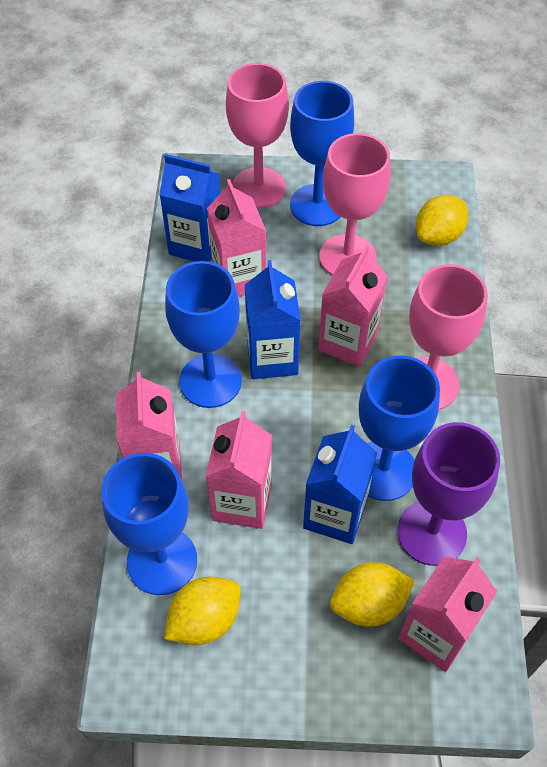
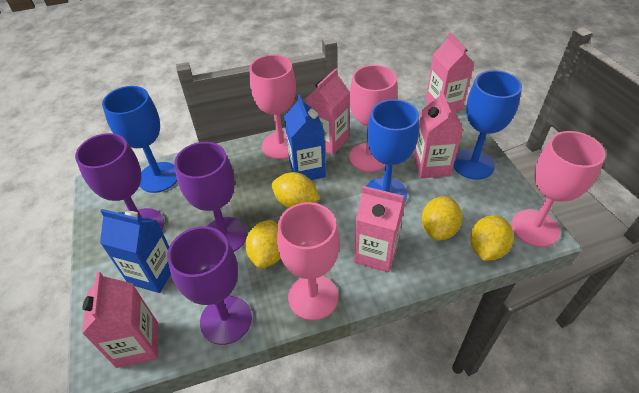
blue carton: [159,154,221,262] [245,260,301,379] [303,425,377,544] = 3 -> [100,209,171,293] [284,95,326,180] = 2
blue goblet: [102,453,197,595] [165,261,242,408] [290,81,354,226] [358,356,440,501] = 4 -> [102,86,177,193] [366,99,419,202] [453,70,522,180] = 3
pink goblet: [226,63,289,208] [319,133,390,276] [409,264,488,410] = 3 -> [249,55,296,159] [277,202,340,321] [349,65,397,172] [511,131,606,247] = 4
purple goblet: [397,422,500,566] = 1 -> [75,133,164,230] [167,226,252,345] [174,142,247,252] = 3
yellow lemon: [164,577,241,645] [330,562,415,627] [416,195,468,246] = 3 -> [245,220,280,268] [272,172,320,208] [422,196,462,241] [470,215,514,261] = 4

